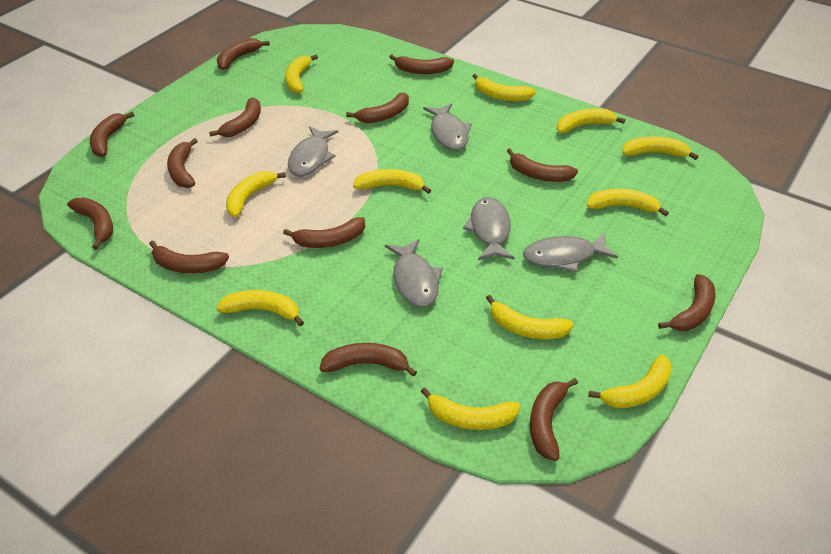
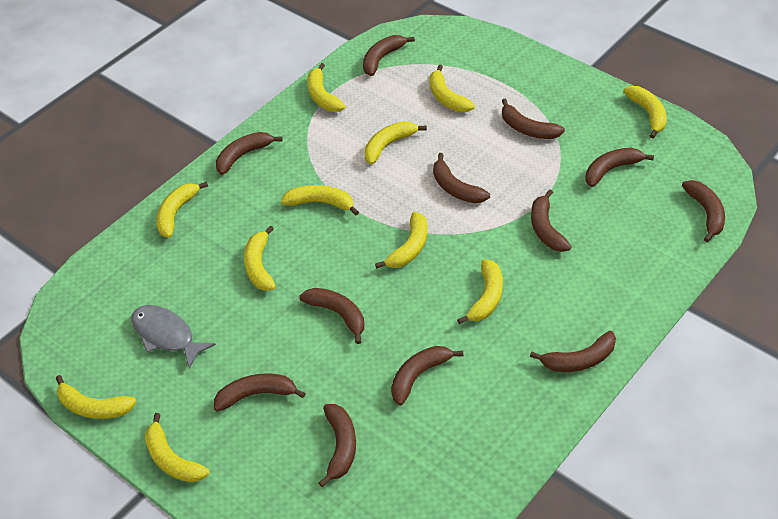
brown banana: [67,198,113,250] [90,112,134,157] [149,240,229,273] [167,138,198,188] [209,97,261,137] [217,38,270,70] [283,217,365,248] [319,343,417,377] [346,93,409,123] [389,54,454,74] [507,148,578,182] [530,378,578,461] [658,274,716,331] = 13 -> [214,373,306,411] [216,132,283,175] [299,288,364,344] [319,404,356,487] [363,35,415,76] [391,346,463,406] [433,153,490,203] [502,98,565,139] [530,331,616,372] [531,189,572,252] [585,148,654,187] [682,180,725,242] = 12
grey fish: [288,126,338,176] [385,239,443,307] [423,103,472,150] [463,197,514,260] [523,233,618,272] = 5 -> [131,305,216,369] = 1

